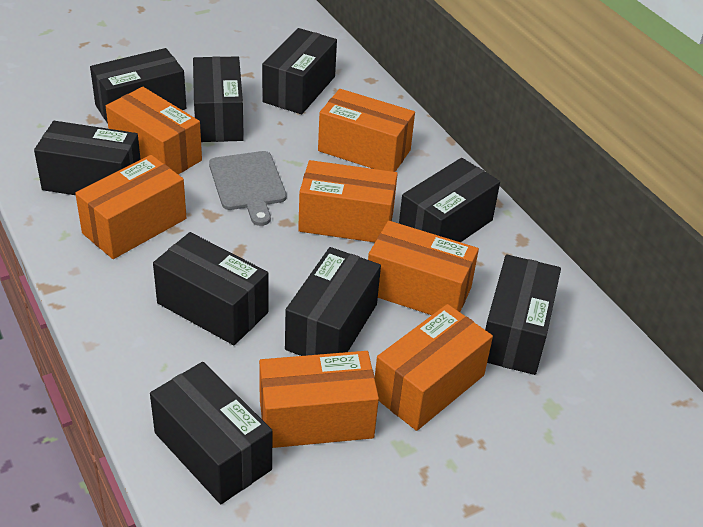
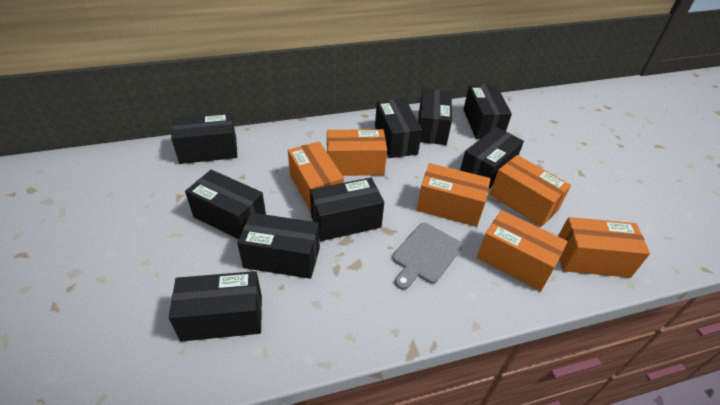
orange box: [75,155,186,259] [106,87,202,174] [259,351,379,448] [298,160,398,242] [318,89,415,172] [368,221,479,315] [375,304,493,431] = 7 -> [288,142,344,212] [327,129,387,176] [417,163,490,227] [477,210,568,291] [490,155,571,227] [558,217,650,278] = 6

